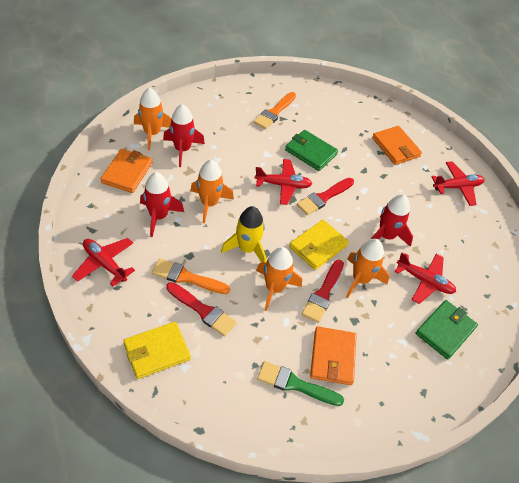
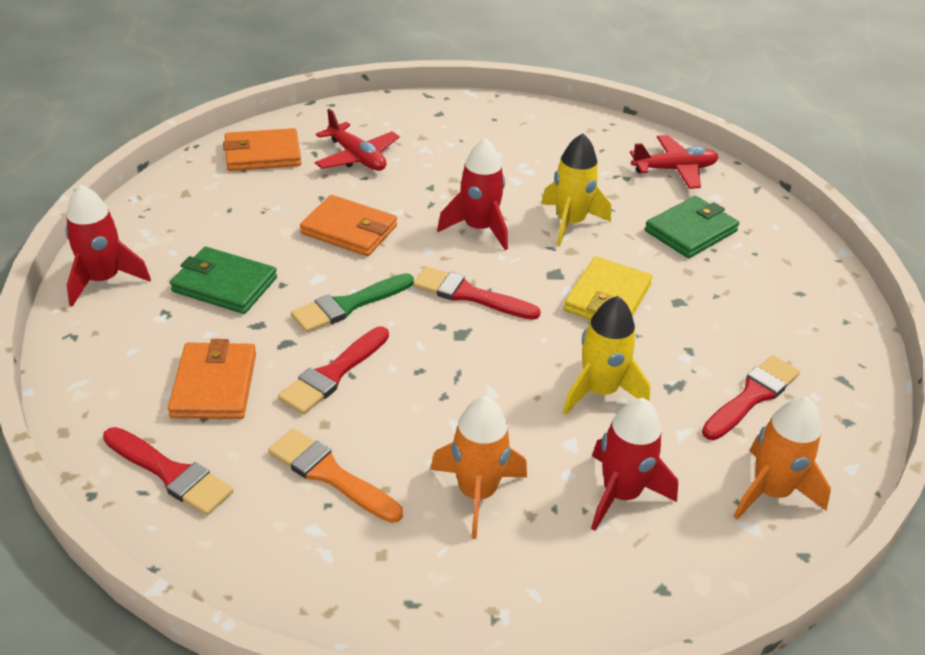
orange brush: [152,258,230,294] [254,92,296,129] = 2 -> [268,428,403,523] = 1
orange rocket: [134,87,172,150] [190,160,234,223] [256,247,302,311] [346,239,389,298] = 4 -> [430,396,527,539] [733,396,831,519] = 2
red brush: [166,282,237,336] [297,178,354,215] [302,260,344,323] = 3 -> [103,427,234,516] [278,327,389,414] [413,266,541,320] [702,355,800,440] = 4
red plane: [72,238,135,286] [255,159,312,205] [395,253,456,304] [431,161,485,206] = 4 -> [315,109,400,171] [630,135,718,189] = 2
yellow rocket: [221,206,266,263] = 1 -> [541,133,611,247] [563,296,650,415] = 2
yellow wallet: [123,322,191,379] [289,220,349,270] = 2 -> [564,256,652,320] = 1

